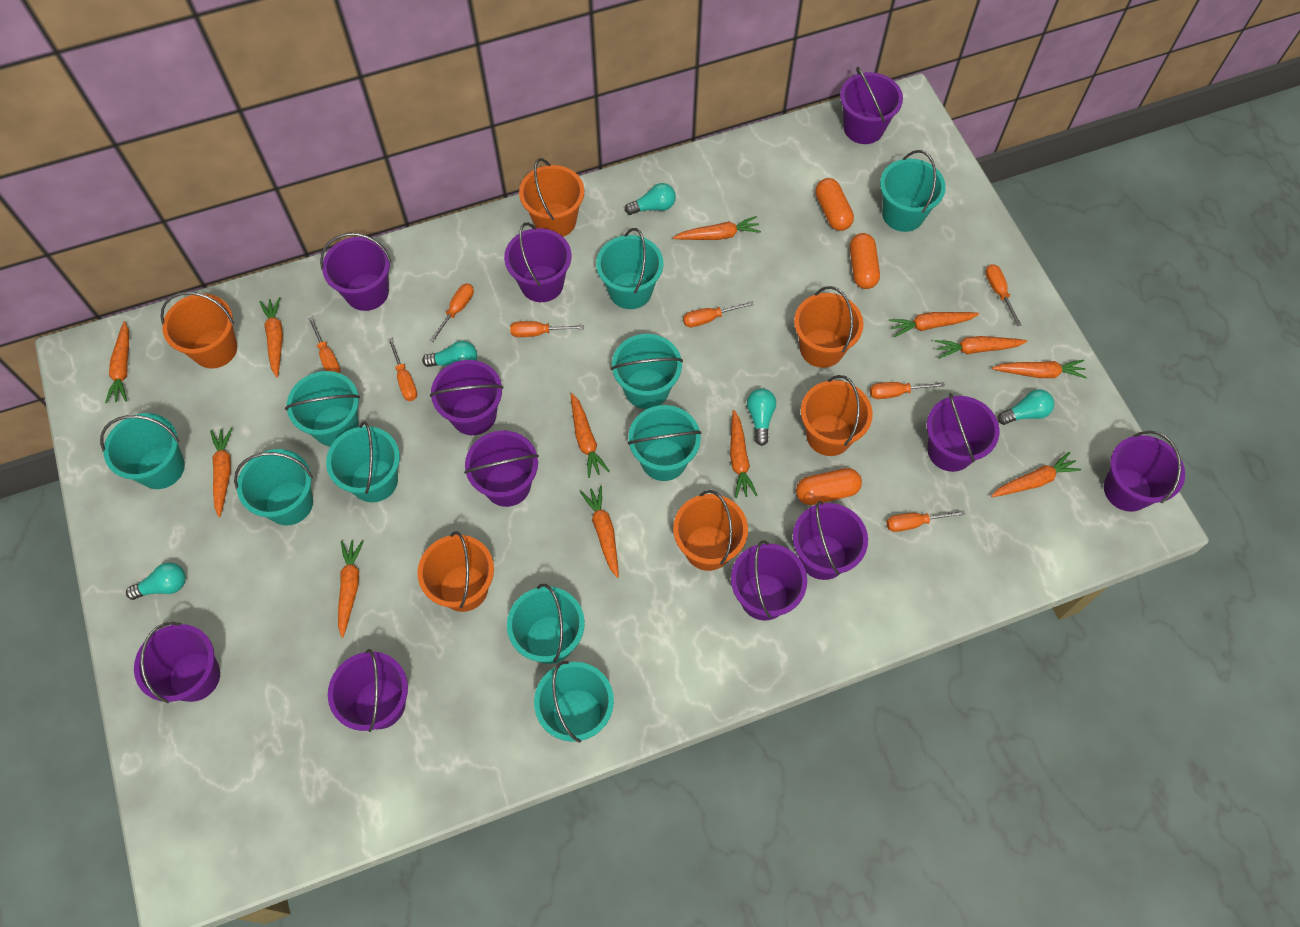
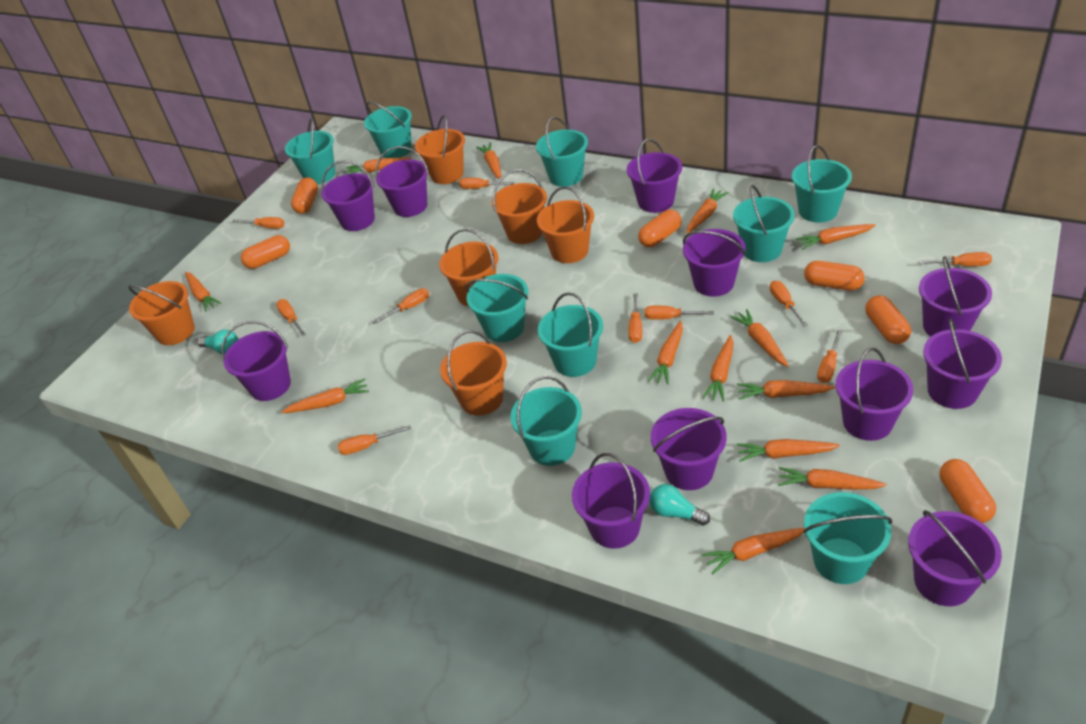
orange capsule: [796,468,862,505] [815,178,854,231] [850,233,880,289] = 3 -> [241,235,290,269] [291,177,318,214] [638,210,681,247] [804,261,865,291] [865,295,911,344] [940,459,996,523] = 6
orange carrot: [105,321,129,403] [210,428,233,517] [259,297,283,377] [338,540,364,638] [571,393,609,478] [580,486,619,578] [673,216,761,240] [730,410,757,498] [889,312,979,337] [935,336,1027,359] [991,452,1081,497] [992,360,1087,379] = 12 -> [185,272,222,312] [282,379,369,413] [346,157,412,174] [476,143,502,179] [648,321,683,385] [687,188,729,234] [702,528,804,574] [703,335,734,401] [730,309,789,367] [736,439,840,462] [737,380,835,400] [778,467,887,490] [795,224,875,250] = 13
orange screwdriver: [308,317,341,373] [388,338,417,401] [429,284,474,342] [510,321,584,337] [683,301,754,327] [870,382,945,399] [887,510,965,532] [985,264,1021,326] = 8 -> [232,217,285,229] [276,299,306,336] [338,426,411,455] [373,288,429,324] [459,178,515,189] [628,293,642,343] [645,306,714,320] [770,281,808,327] [817,330,842,383] [919,252,992,266] = 10
turquoise bucket: [100,413,185,489] [234,449,313,525] [285,371,360,446] [326,421,400,502] [507,584,585,664] [534,661,614,743] [596,228,664,309] [611,334,683,409] [628,405,701,481] [880,150,946,232] = 10 -> [285,118,335,184] [364,101,412,158] [466,274,528,342] [511,376,582,466] [536,117,588,187] [538,292,603,377] [733,185,795,262] [792,145,852,222] [803,492,893,584] = 9
turquoise light bulb: [126,562,186,600] [422,341,477,367] [625,183,676,215] [747,388,776,446] [997,389,1054,425] = 5 -> [197,330,239,355] [649,484,710,526] = 2

